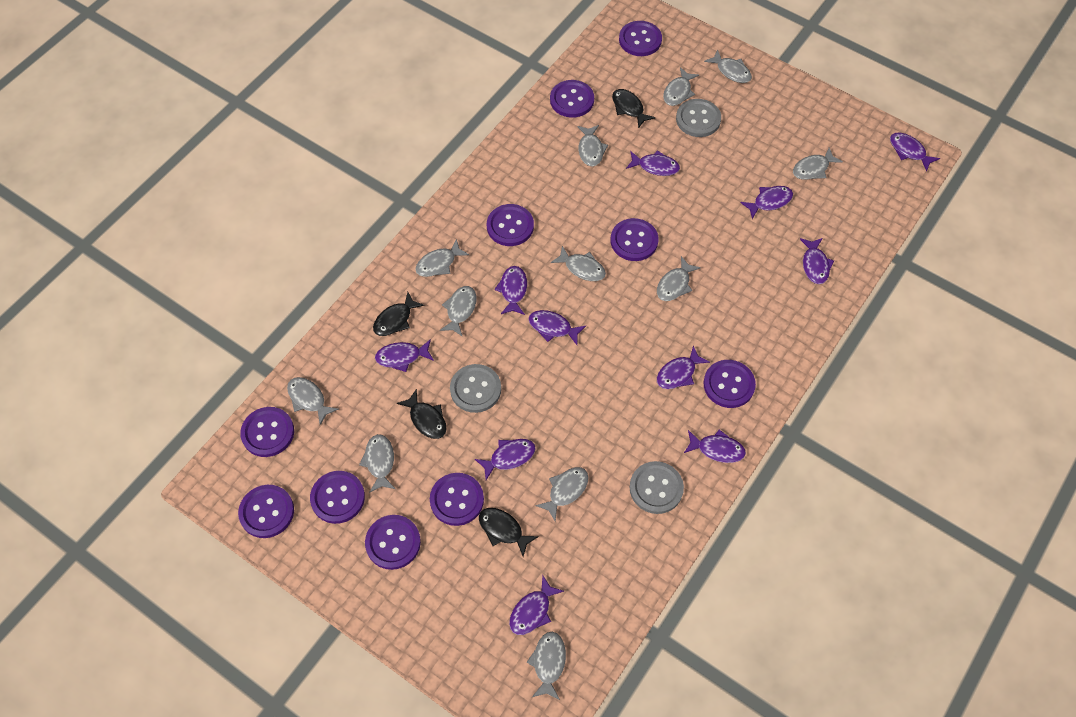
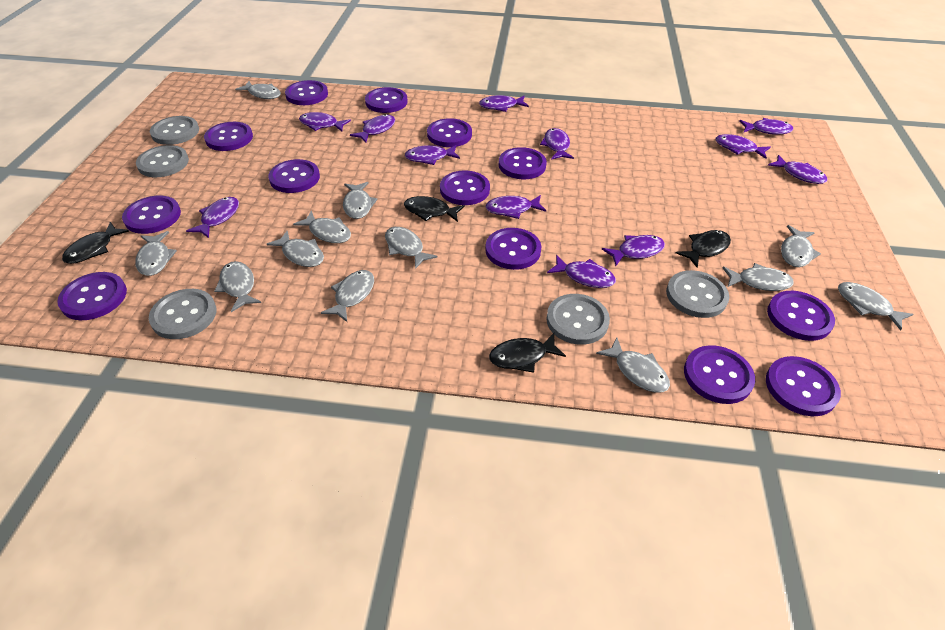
grey button: [450,364,501,413] [630,461,684,514] [676,99,721,137] = 3 -> [136,145,189,177] [149,289,216,339] [150,116,199,145] [546,294,610,345] [666,270,729,318] = 5
purple button: [238,485,294,538] [240,407,294,457] [310,471,365,524] [365,515,421,570] [430,473,484,526] [487,204,534,246] [550,80,594,118] [611,218,658,261] [619,21,662,56] [704,360,756,408] = 10 -> [57,272,127,320] [122,196,181,234] [204,122,253,151] [268,159,320,193] [285,80,328,105] [365,87,408,113] [427,118,472,147] [440,170,490,205] [485,228,541,270] [499,147,547,179] [684,345,755,404] [766,356,841,416] [767,291,835,341] = 13
purple fish: [375,339,434,372] [475,439,536,480] [494,266,527,315] [509,576,564,635] [528,310,586,345] [626,150,680,176] [657,346,710,389] [684,429,746,463] [740,186,793,219] [800,238,834,284] [890,133,940,172] = 11 -> [186,197,239,238] [299,112,351,131] [350,114,395,143] [405,145,460,165] [479,95,529,112] [486,195,546,219] [540,128,574,160] [547,255,616,288] [602,235,665,266] [716,134,771,159] [739,118,793,135] [768,155,828,184] = 12

